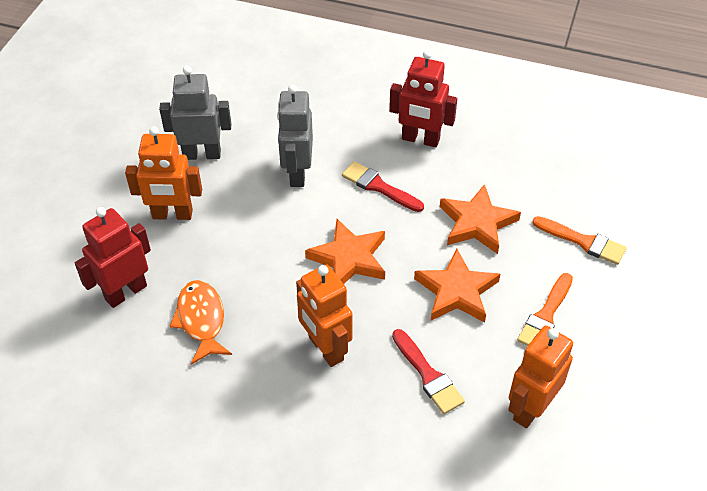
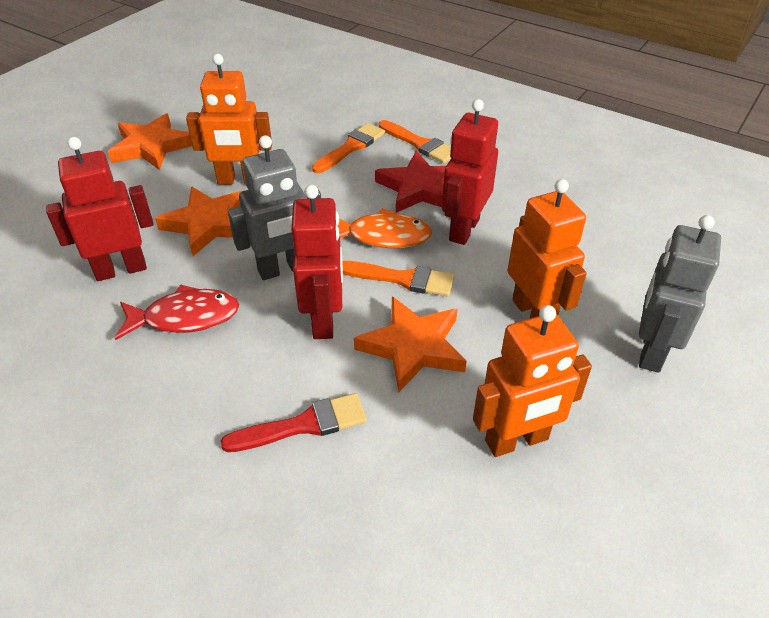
orange brush: [517,273,573,346] [532,216,627,265] = 2 -> [312,123,385,173] [343,261,455,297] [379,120,451,163] = 3
red brush: [342,161,424,212] [392,329,465,414] = 2 -> [220,393,367,452] = 1
red fish: none = 0 -> [115,285,239,340] = 1
red robot: [75,207,151,308] [389,50,457,147] = 2 -> [46,137,154,281] [291,185,343,339] [442,99,498,245] = 3
red star: none = 0 -> [375,151,446,213] = 1

